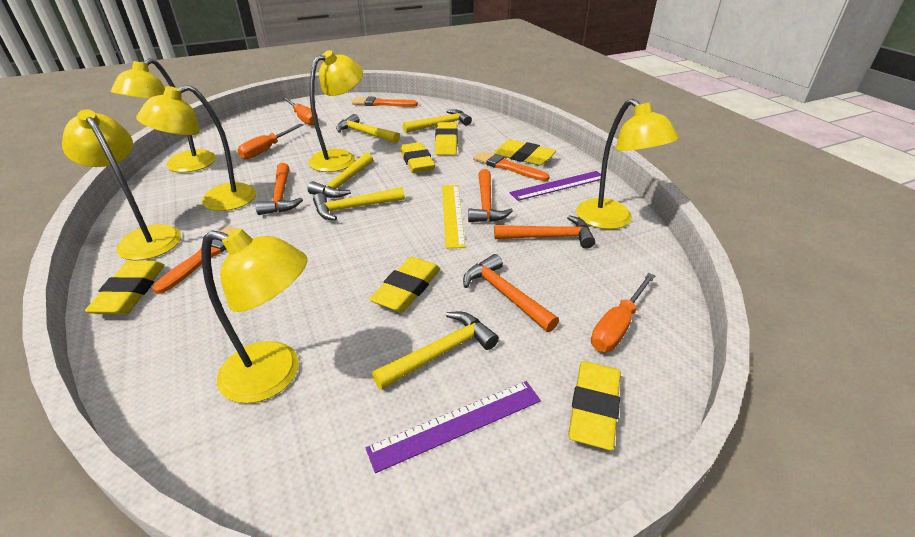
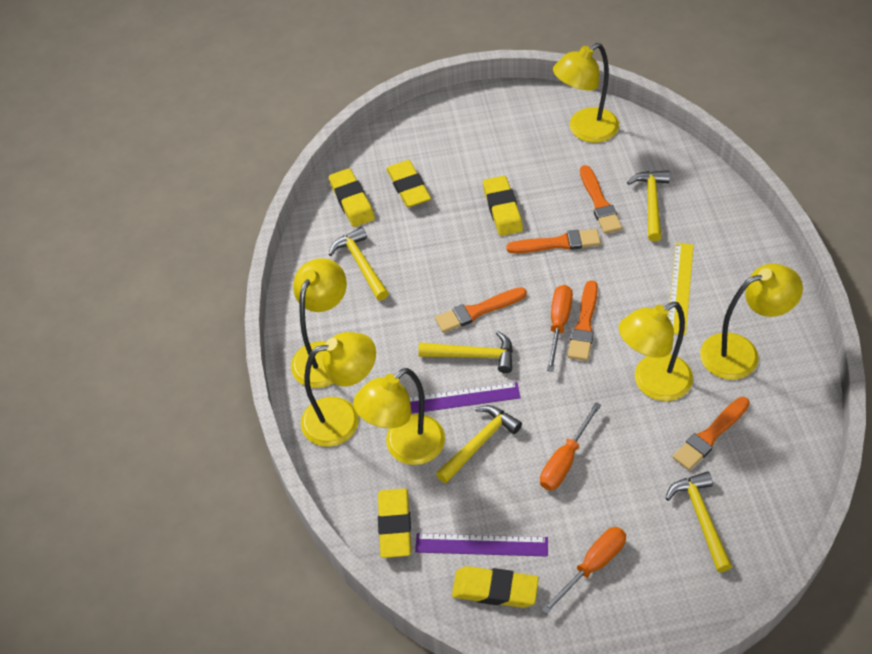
orange brush: [152,226,238,294] [352,97,418,107] [473,151,550,181] = 3 -> [435,287,527,333] [507,229,601,254] [568,280,598,361] [580,165,622,234] [673,397,750,470] = 5
orange hammer: [256,163,303,215] [463,254,559,332] [468,169,513,222] [494,215,595,249] = 4 -> none = 0
yellow eraser: [85,261,165,314] [369,257,440,312] [400,142,435,173] [435,122,458,155] [494,139,556,165] [568,361,621,450] = 6 -> [329,168,375,227] [378,488,411,558] [386,160,431,207] [452,566,539,608] [483,176,523,236] = 5

